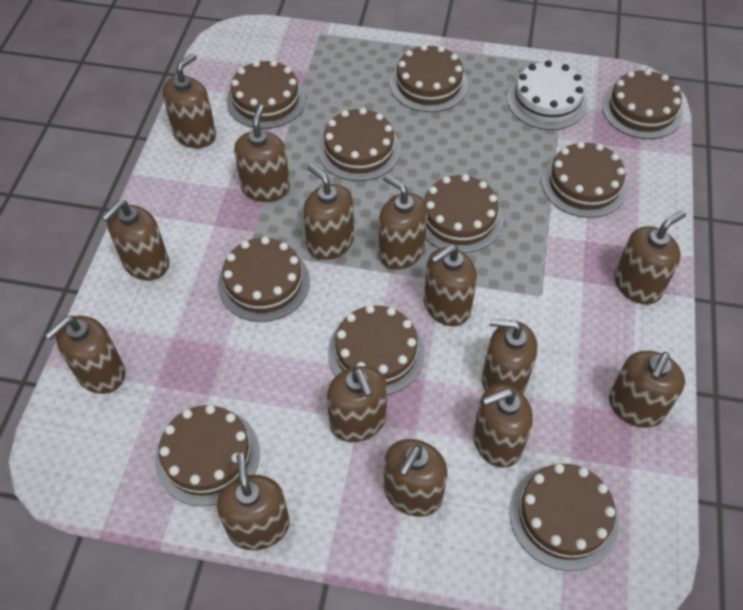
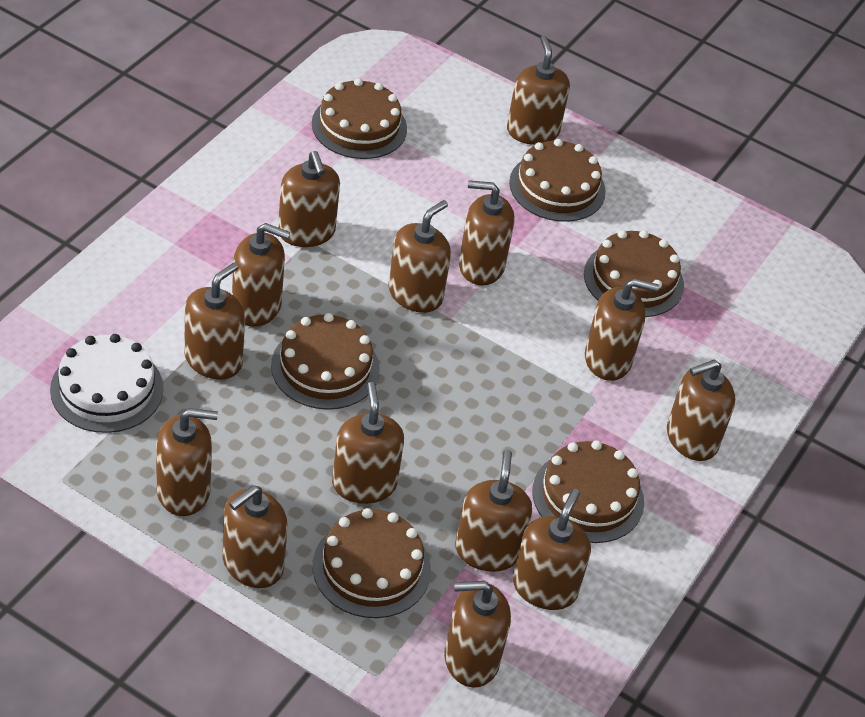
brown cake: [155,405,260,506] [218,237,310,322] [227,60,306,129] [318,108,401,181] [328,305,425,395] [390,44,468,112] [423,174,503,253] [509,464,619,571] [542,141,628,218] [602,69,683,139] = 10 -> [271,313,380,410] [312,78,407,159] [313,508,431,618] [509,139,606,222] [532,440,644,543] [584,230,684,317] = 6

